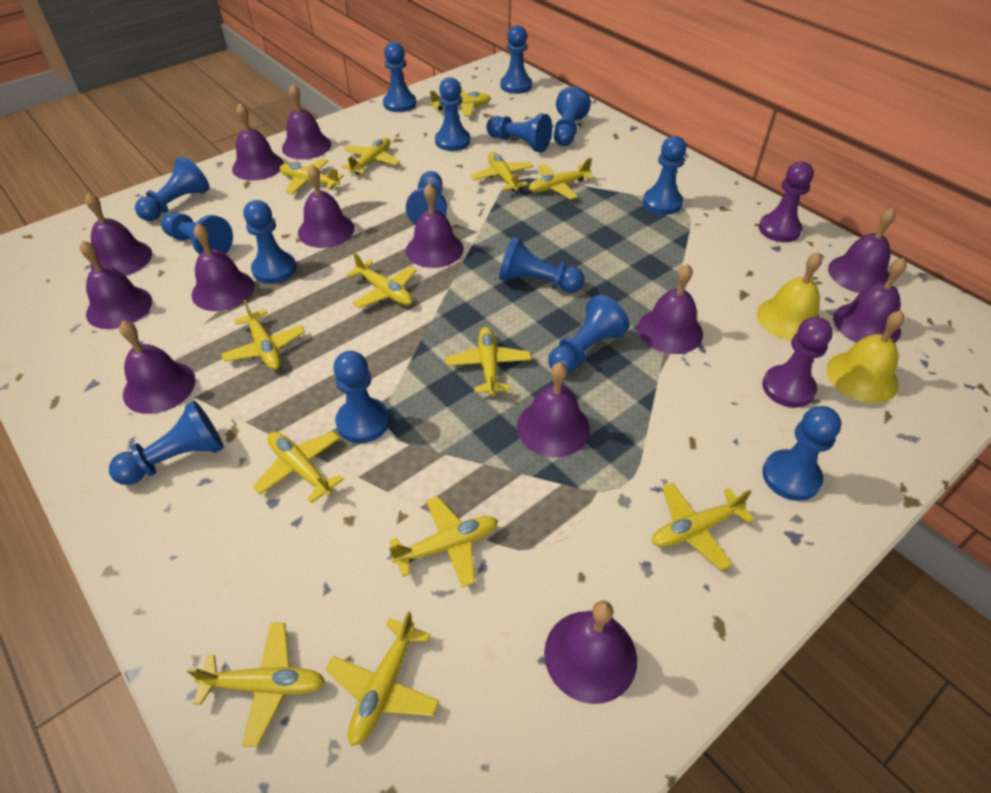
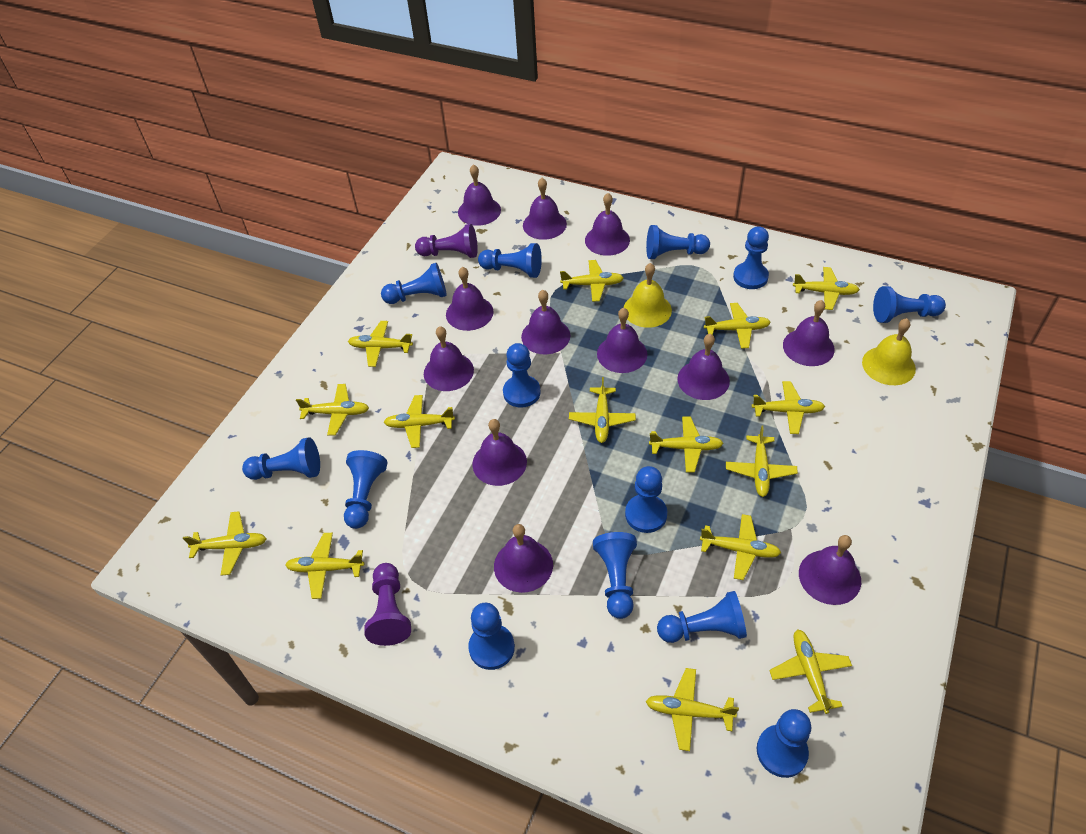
blue pawn: [109,401,224,485] [135,156,210,221] [161,212,233,255] [243,200,296,284] [333,351,390,443] [383,42,416,112] [406,171,447,225] [435,77,470,151] [486,113,552,152] [499,236,585,293] [500,25,532,94] [548,295,629,374] [554,86,591,146] [643,136,686,215] [762,406,841,501] = 15 -> [242,437,320,480] [344,450,387,529] [381,263,447,304] [468,603,515,670] [478,243,542,278] [503,343,541,408] [593,532,637,619] [625,466,667,533] [646,225,710,259] [657,591,747,643] [733,226,769,289] [757,709,811,778] [873,286,946,323] = 13
purple bell: [80,241,152,329] [85,193,152,276] [119,321,196,414] [191,223,255,311] [232,103,284,181] [282,83,331,159] [298,165,354,248] [406,183,464,268] [517,362,590,457] [544,600,637,704] [638,264,703,354] [828,208,896,293] [833,258,907,343] = 13 -> [424,326,474,391] [446,267,494,331] [458,164,501,226] [472,419,527,486] [494,524,553,593] [521,290,570,354] [523,178,567,240] [585,193,630,256] [597,308,647,373] [677,334,730,400] [783,300,835,366] [799,535,861,605] = 12
yellow plane: [187,623,325,747] [221,300,305,370] [253,431,344,503] [279,159,344,194] [325,611,440,746] [341,138,400,174] [347,252,417,308] [389,496,498,587] [430,88,491,116] [446,327,531,396] [471,152,534,191] [528,158,595,200] [652,483,754,571] = 13 -> [183,511,266,576] [285,533,365,599] [296,384,369,436] [348,321,413,367] [384,395,455,448] [560,260,624,302] [569,377,636,443] [645,668,739,751] [649,417,724,472] [700,514,781,580] [704,303,771,349] [726,426,798,497] [752,381,825,434] [769,629,852,714] [793,267,860,310] = 15

